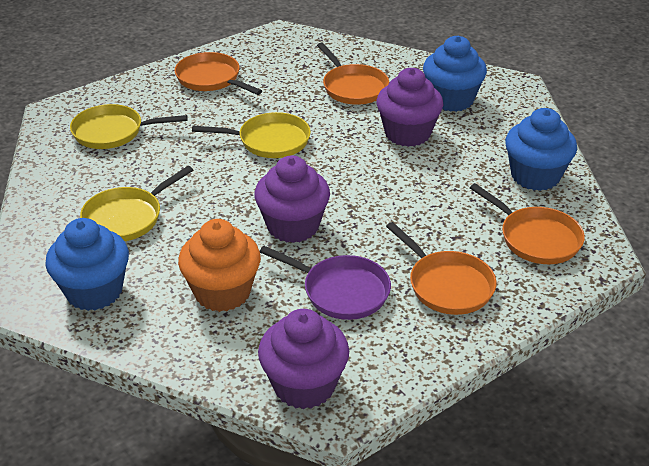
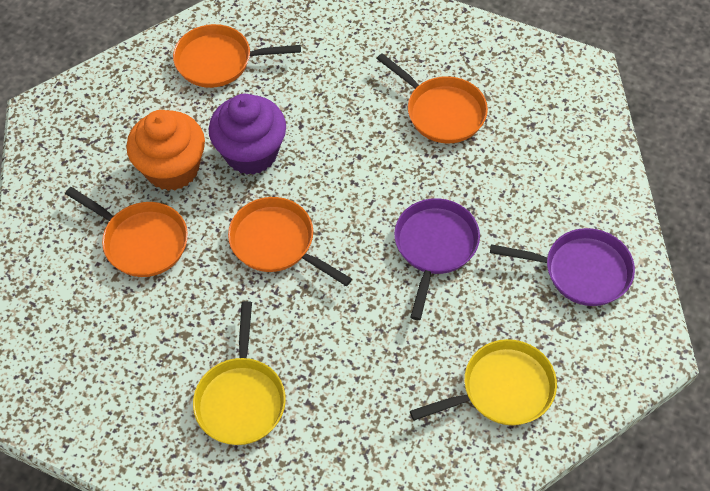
blue cupcake: [45,218,129,311] [423,36,487,112] [505,108,577,191] = 3 -> none = 0
purple cupcake: [254,156,330,243] [258,309,349,409] [377,68,443,147] = 3 -> [209,94,286,175] = 1
purple pan: [260,246,391,320] = 1 -> [394,198,480,320] [490,228,635,306] = 2
yellow pan: [70,104,188,149] [80,166,193,241] [192,112,311,158] = 3 -> [193,301,286,445] [410,339,557,425] = 2

